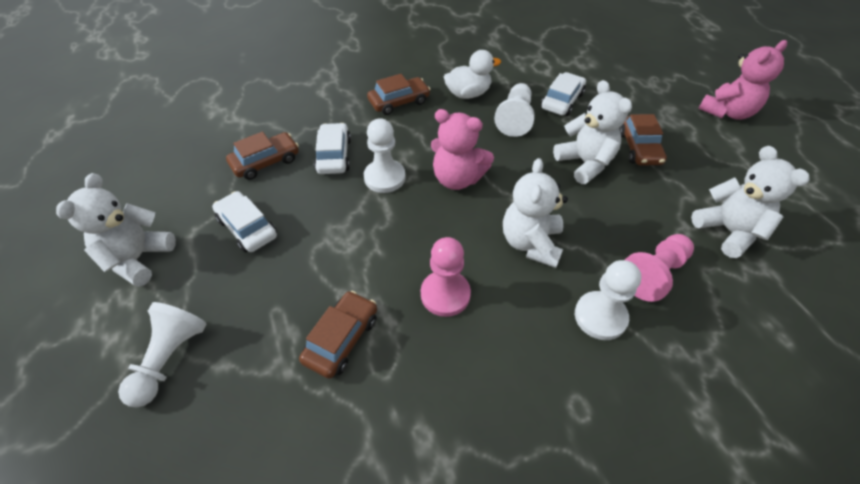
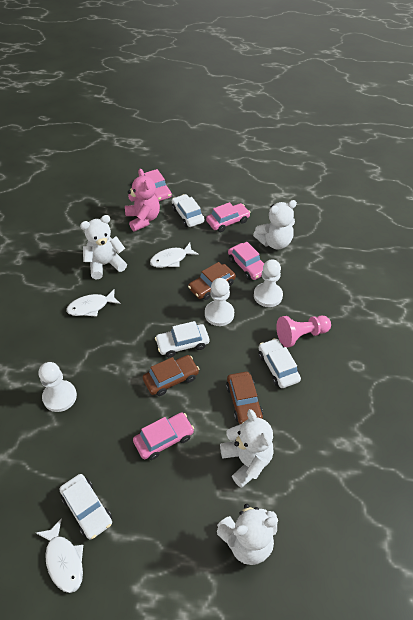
brown car: [226,131,299,180] [299,291,377,379] [367,74,431,115] [619,114,667,166] = 4 -> [143,355,199,396] [188,262,236,300] [226,372,263,424] = 3
pink car: none = 0 -> [133,412,194,460] [144,169,172,201] [206,202,251,232] [228,242,264,280] = 4
pink pawn: [421,237,471,317] [625,234,694,302] = 2 -> [276,315,331,348] = 1
pink teddy bear: [431,109,494,190] [698,40,787,120] = 2 -> [125,169,160,232] = 1
white car: [212,191,277,252] [314,123,351,174] [541,72,586,116] = 3 -> [59,474,112,540] [155,321,209,357] [172,194,205,227] [259,338,301,388] = 4
white duck: [444,50,501,99] = 1 -> none = 0
white fish: none = 0 -> [36,518,83,593] [66,289,121,317] [150,243,199,268] = 3
white pawn: [118,302,206,408] [364,118,406,193] [494,83,535,137] [575,260,641,340] = 4 -> [38,362,77,412] [205,278,234,326] [254,259,283,307] = 3

